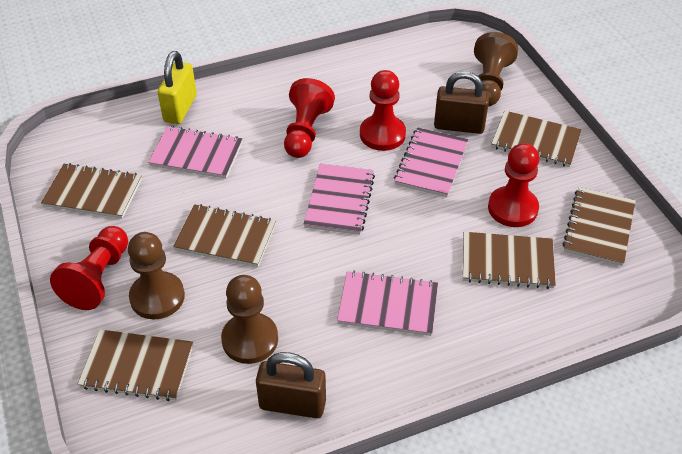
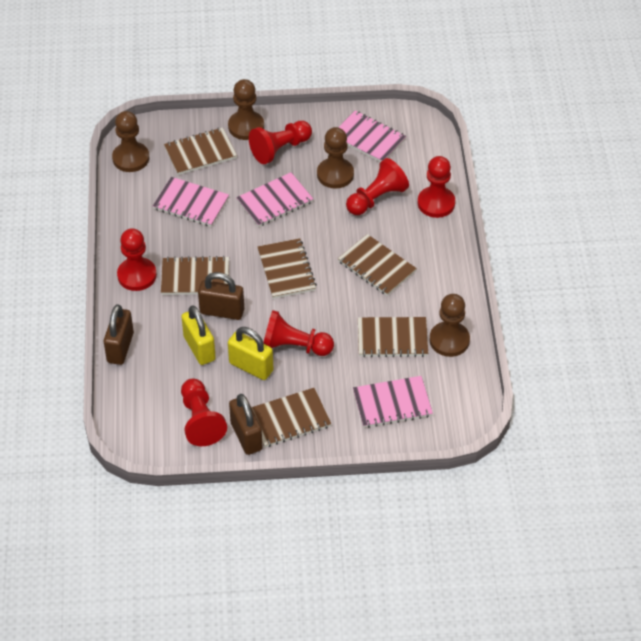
brown padlock: [256,352,326,418] [434,71,489,134] = 2 -> [104,304,134,365] [198,272,244,320] [229,394,263,455] = 3
brown pawn: [128,232,185,319] [221,275,278,364] [474,32,518,106] = 3 -> [112,111,149,172] [228,79,264,140] [317,127,354,188] [429,294,470,357] = 4
red pawn: [50,226,128,310] [284,78,335,158] [360,70,406,151] [488,143,539,227] = 4 -> [117,228,157,291] [181,379,227,446] [249,121,312,164] [263,310,334,356] [346,158,409,215] [418,156,455,218] = 6
yellow padlock: [158,51,197,124] = 1 -> [181,305,216,365] [228,327,273,380] = 2

